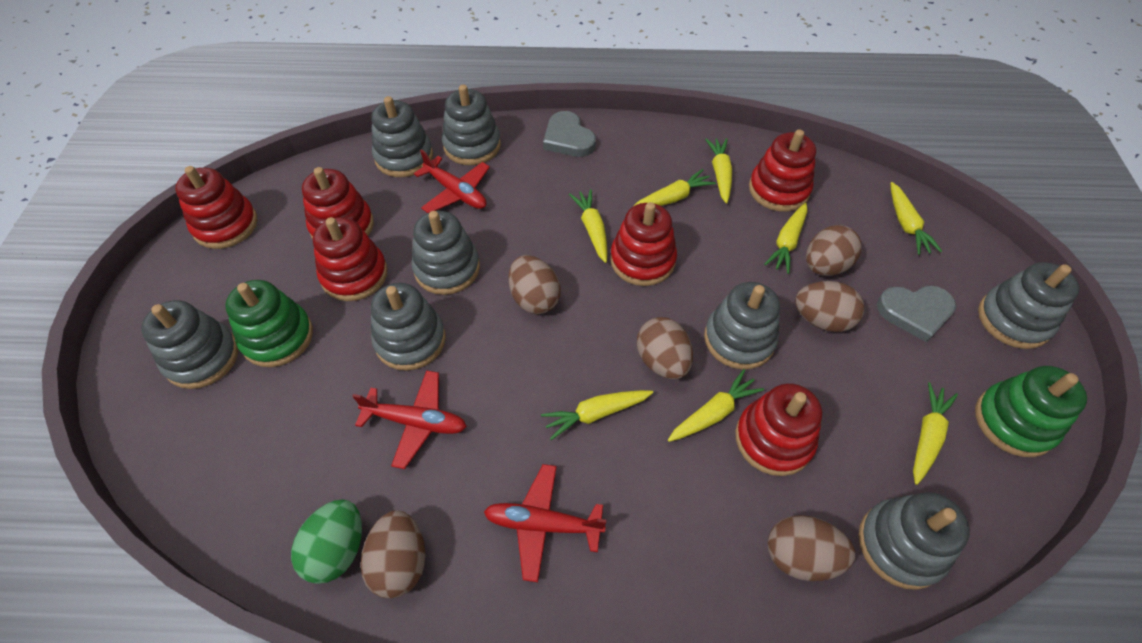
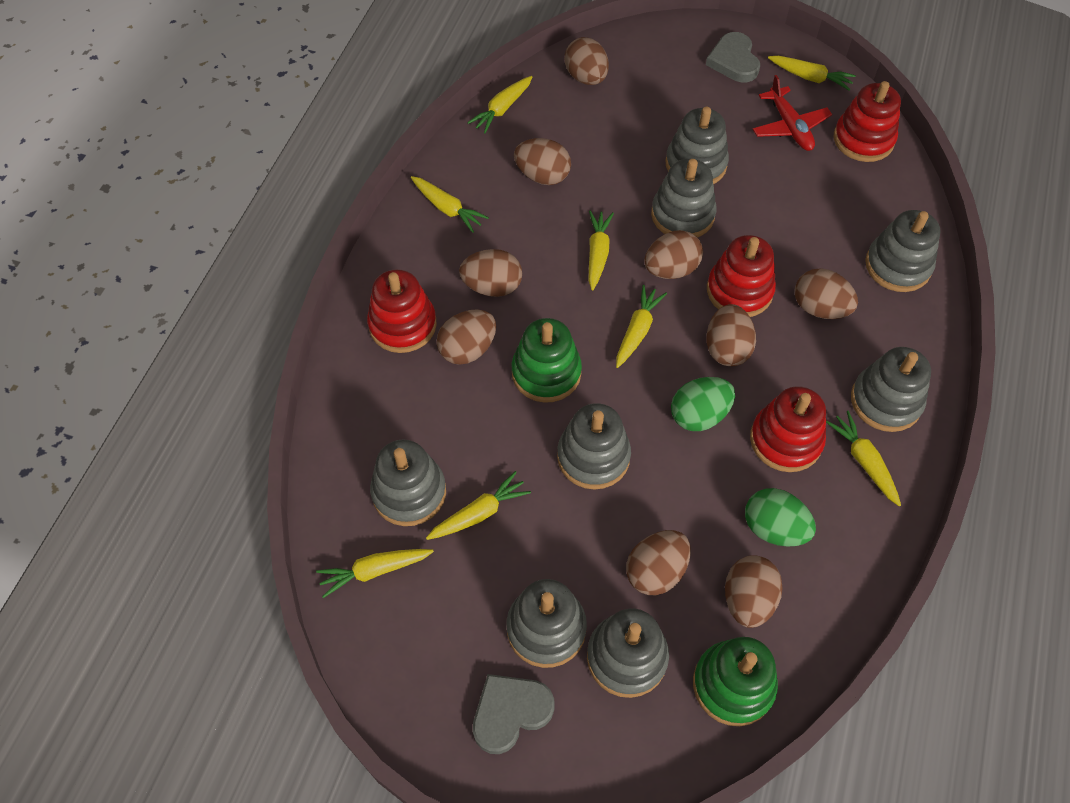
brown egg: [361,511,425,598] [508,255,561,314] [637,317,693,379] [768,515,855,581] [795,281,864,332] [806,225,862,276] = 6 -> [437,309,496,365] [459,249,522,297] [514,138,571,185] [565,37,609,85] [626,530,691,595] [645,230,703,279] [706,304,756,366] [725,555,783,628] [795,268,858,319] = 9
green egg: [291,499,362,584] = 1 -> [671,377,735,431] [745,488,816,547] = 2
red plane: [352,370,467,469] [414,149,490,213] [484,464,607,582] = 3 -> [753,75,832,151] = 1
red stacking toy: [175,166,257,249] [302,167,374,239] [313,217,388,301] [610,202,677,286] [735,383,822,476] [749,129,816,212] = 6 -> [367,269,437,353] [707,235,776,317] [750,386,826,472] [834,81,901,162] = 4

